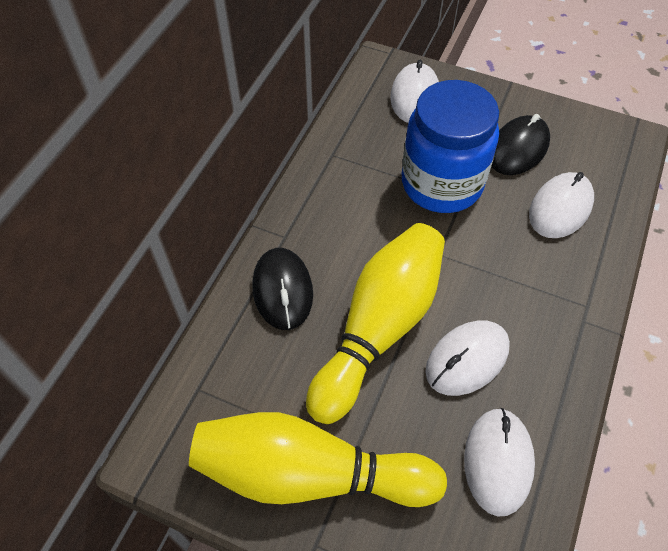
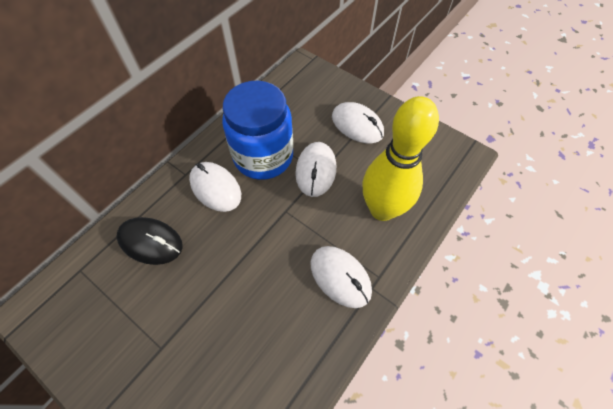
black mouse: [252,248,313,330] [491,114,550,175] = 2 -> [117,217,183,265] = 1
yellow bowling pin: [189,412,447,507] [306,223,445,424] = 2 -> [362,96,439,221] = 1

